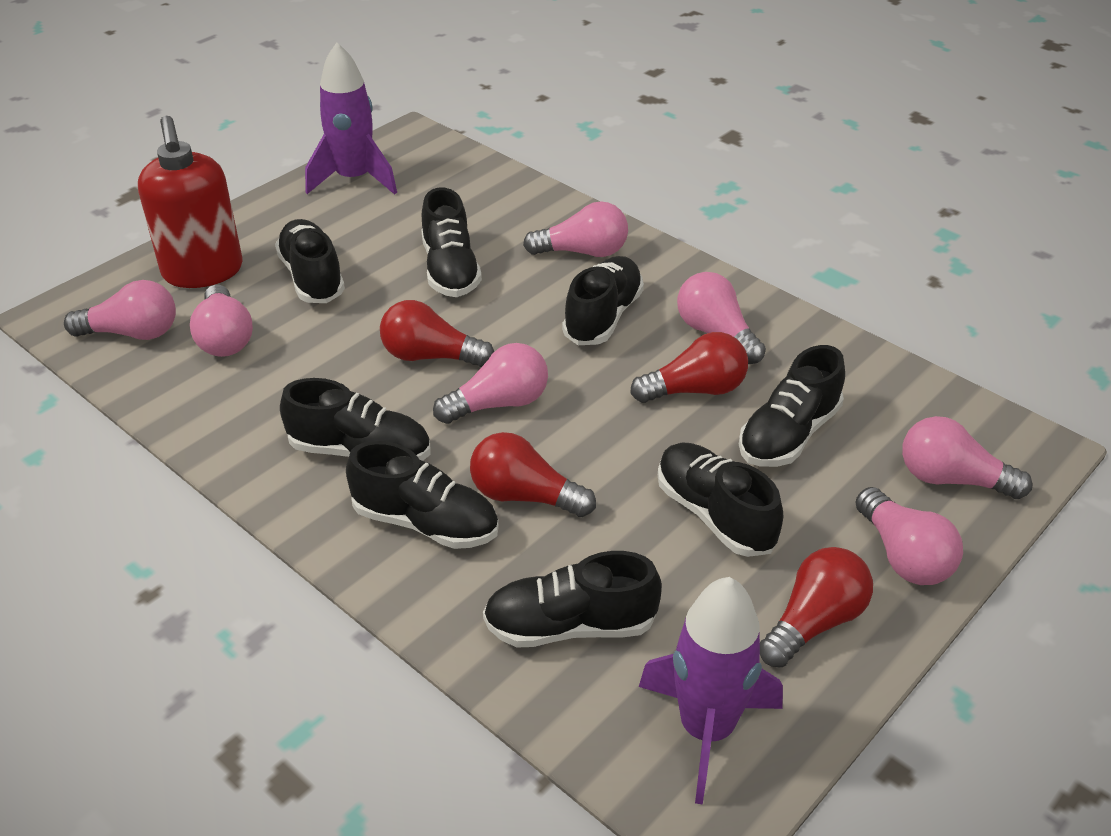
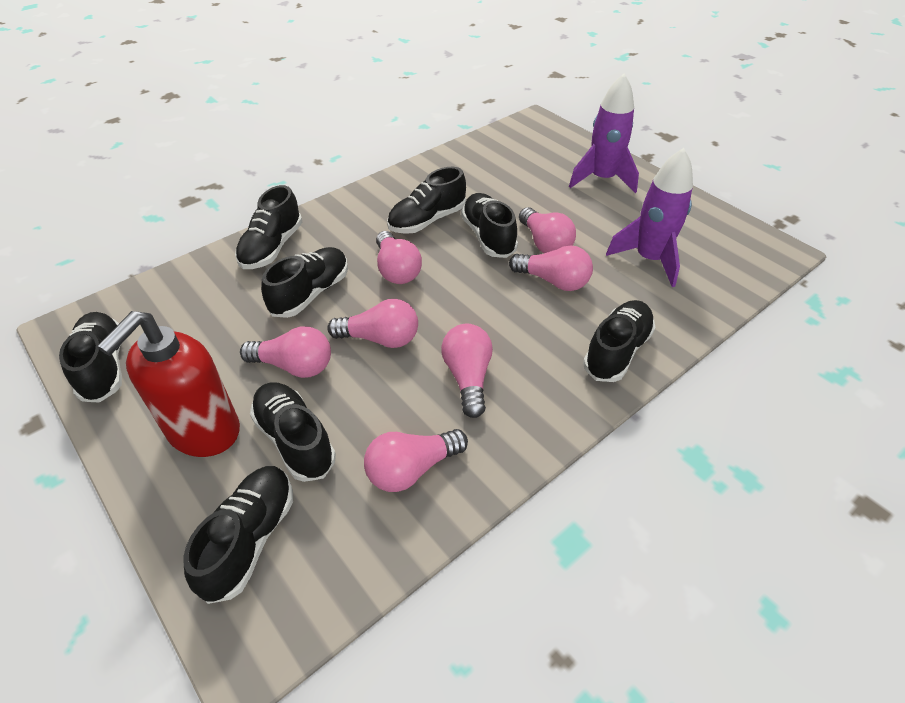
red light bulb: [380,300,494,367] [470,432,596,517] [630,332,748,403] [760,547,873,668] = 4 -> none = 0

